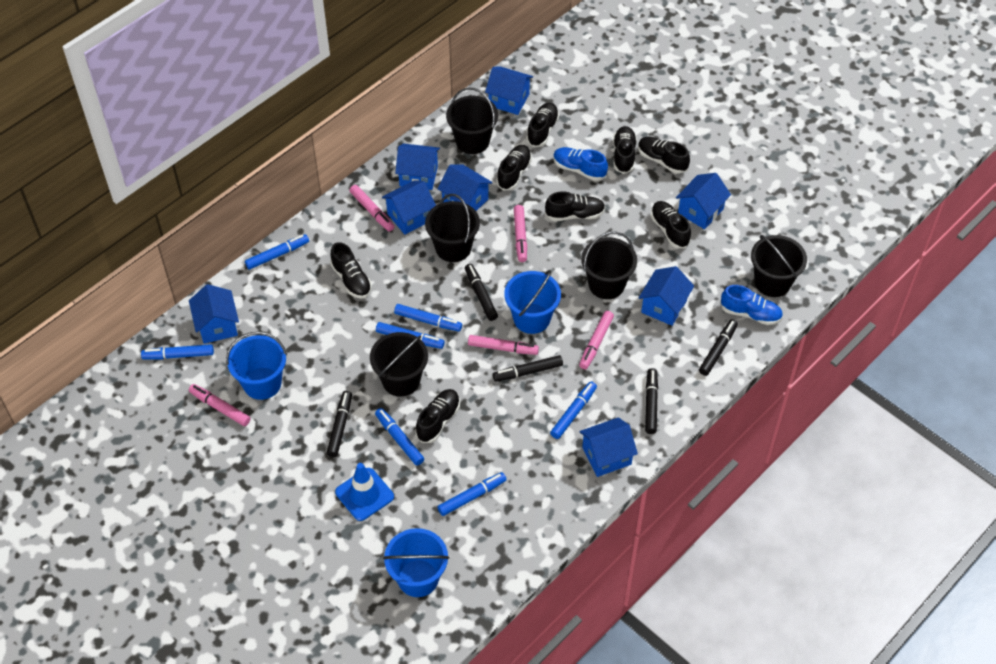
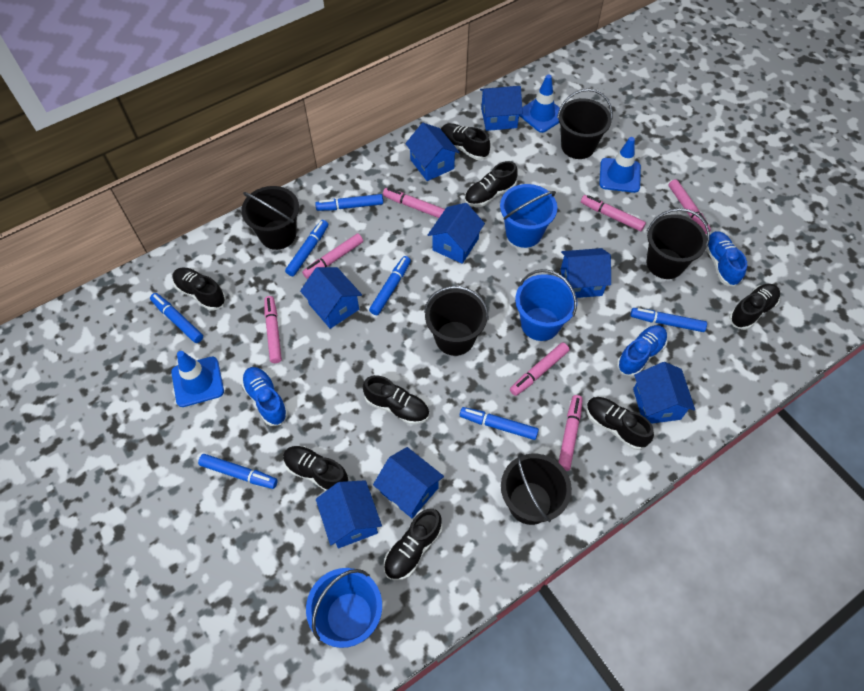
black marker: [327,391,352,457] [465,264,498,321] [493,355,563,382] [645,368,658,434] [699,319,738,376] = 5 -> none = 0
blue shoe: [553,147,608,181] [721,285,783,325] = 2 -> [241,367,288,426] [617,325,668,377] [706,231,747,287] = 3
blue traffic cone: [335,463,394,521] = 1 -> [171,351,224,407] [519,75,560,133] [599,137,641,193] = 3
pink marker: [189,384,251,426] [349,185,395,232] [468,335,539,355] [514,205,527,262] [579,311,614,369] = 5 -> [264,296,282,363] [302,233,363,279] [383,188,445,218] [510,342,569,396] [558,395,583,471] [581,195,646,231] [669,179,711,234] = 7

